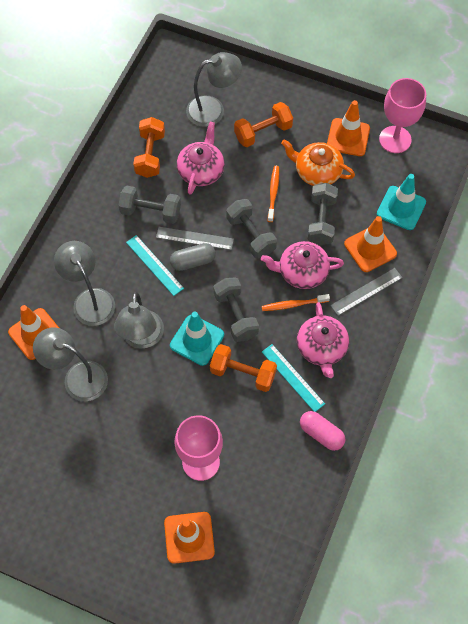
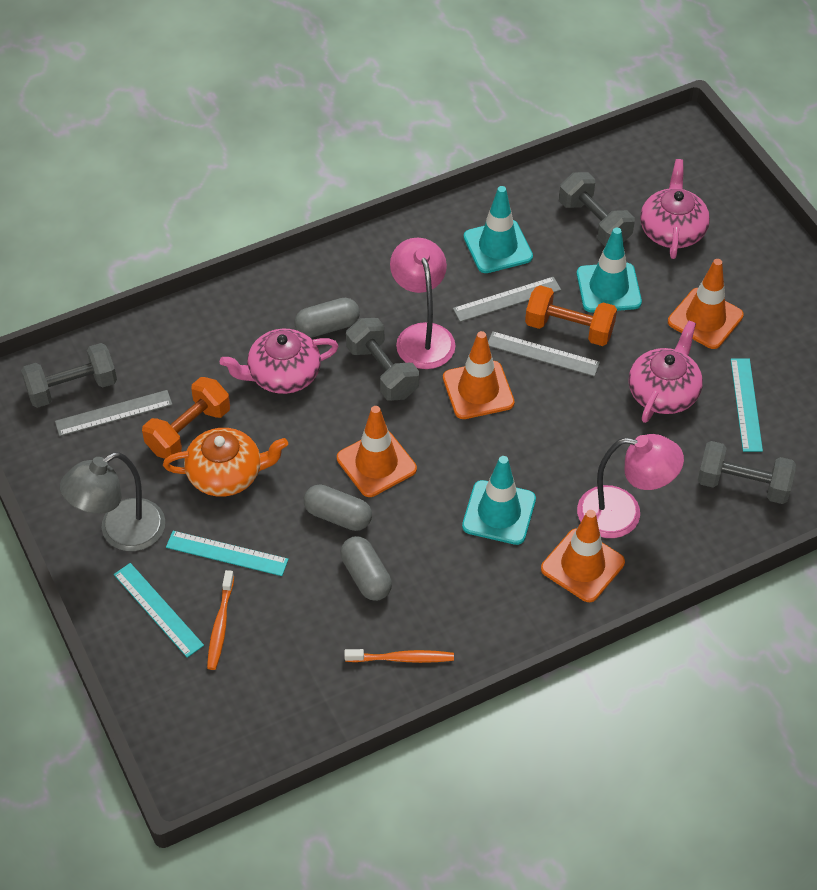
grey capsule: [170,243,216,271] = 1 -> [294,298,360,338] [304,484,372,531] [340,536,392,601] = 3
grey lamp: [33,327,108,401] [54,241,115,326] [114,292,164,348] [186,52,242,127] = 4 -> [60,452,165,551] = 1
grey ruler: [156,227,234,250] [330,268,402,316] = 2 -> [55,390,173,436] [453,277,561,322] [488,331,600,377] = 3
orange dumbbell: [133,117,165,178] [210,344,277,392] [234,102,293,147] = 3 -> [142,377,230,459] [525,285,617,346] = 2
pink capsule: [300,411,345,451] = 1 -> none = 0
pink goblet: [175,415,223,481] [379,78,426,153] = 2 -> none = 0
pink lamp: none = 0 -> [390,238,456,369] [577,434,684,538] = 2
turquoise ruler: [126,235,184,296] [262,344,325,412] = 2 -> [114,563,204,658] [166,531,288,576] [731,358,763,452] = 3
turquoise traffic cone: [170,312,224,366] [377,174,426,230] = 2 -> [462,456,536,545] [464,186,533,273] [577,227,642,313] = 3

